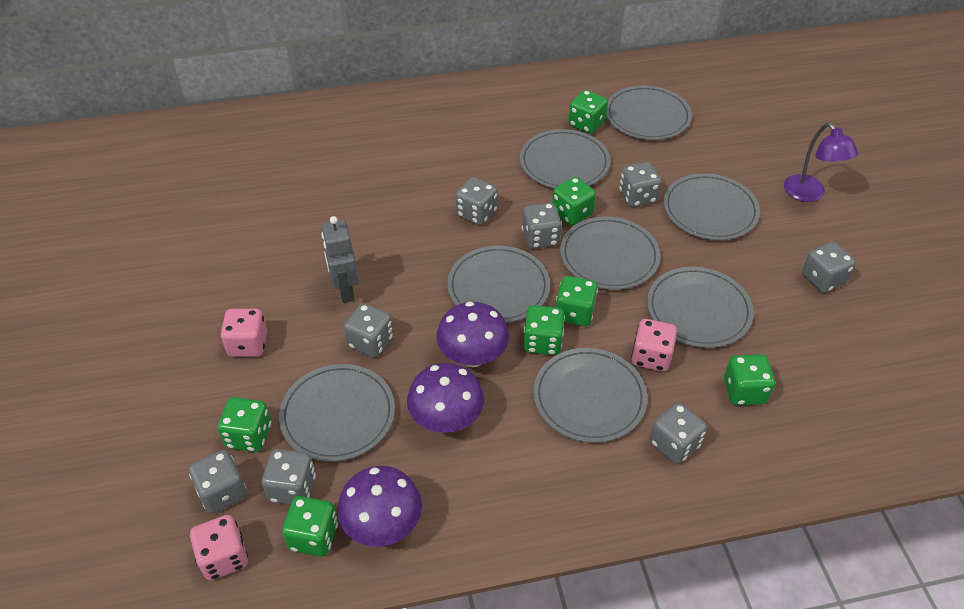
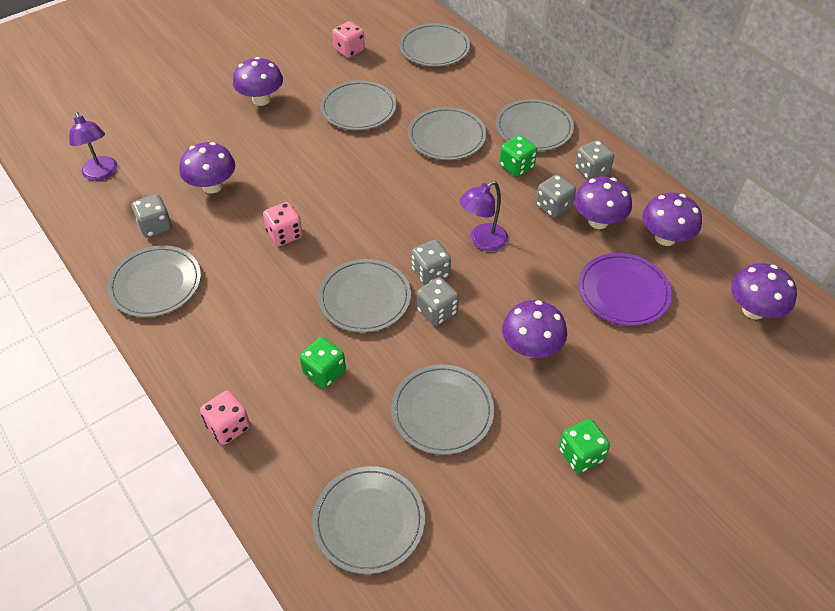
green dice: [217,397,271,452] [282,496,338,556] [524,305,565,355] [552,177,596,226] [556,276,598,326] [569,90,608,134] [724,354,775,405] = 7 -> [300,337,346,388] [499,135,537,177] [559,419,610,473] = 3
grey dice: [189,450,247,513] [261,449,316,505] [344,303,393,358] [456,177,498,225] [522,203,562,249] [619,162,661,207] [650,402,707,464] [802,242,856,293] = 8 -> [132,194,172,238] [411,240,451,285] [417,277,459,326] [536,174,576,218] [575,140,614,180] = 5
grey robot: [321,216,359,303] = 1 -> none = 0
purple lamp: [784,123,858,202] = 1 -> [69,112,118,181] [459,181,508,251] = 2
purple mushroom: [337,466,422,547] [407,363,484,433] [436,301,509,367] = 3 -> [179,142,235,193] [233,57,283,106] [502,300,567,358] [574,176,632,229] [642,193,702,246] [731,263,797,320] = 6
purple plate: none = 0 -> [578,253,672,326] = 1

